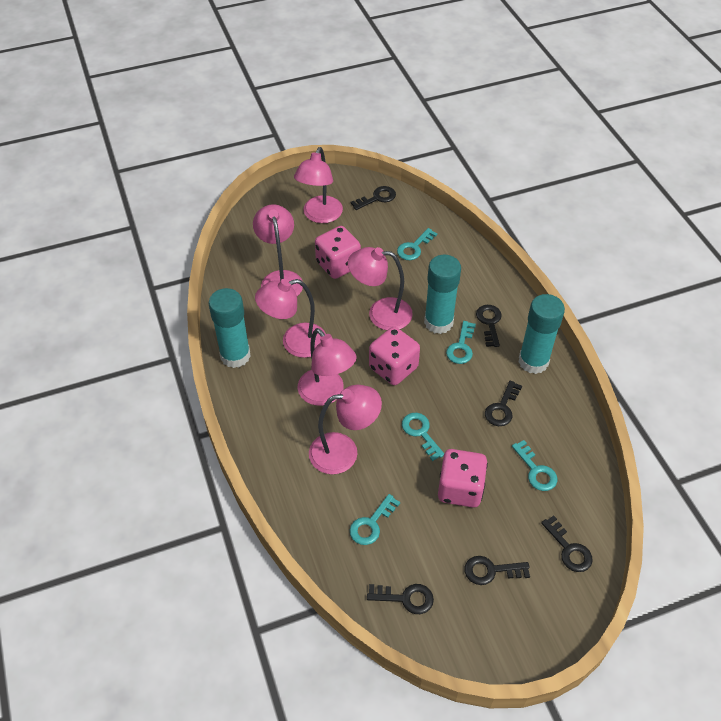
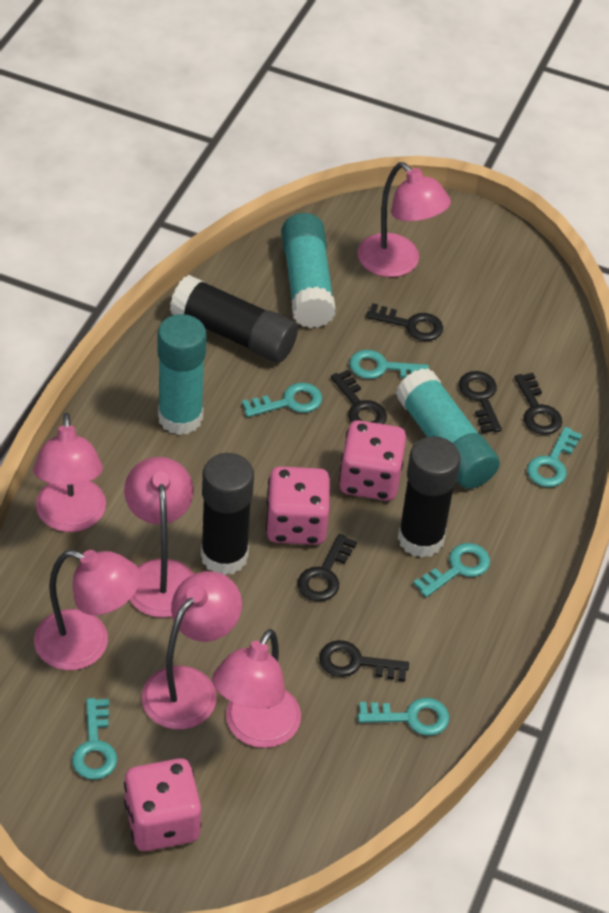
black glue stick: none = 0 -> [170,275,298,363] [201,453,254,575] [398,436,461,558] = 3
turquoise key: [350,494,400,545] [397,228,437,260] [402,413,444,461] [446,321,476,364] [512,440,557,491] = 5 -> [72,698,117,780] [242,383,322,417] [349,350,429,379] [358,698,449,736] [413,543,490,597] [527,427,582,487] = 6

